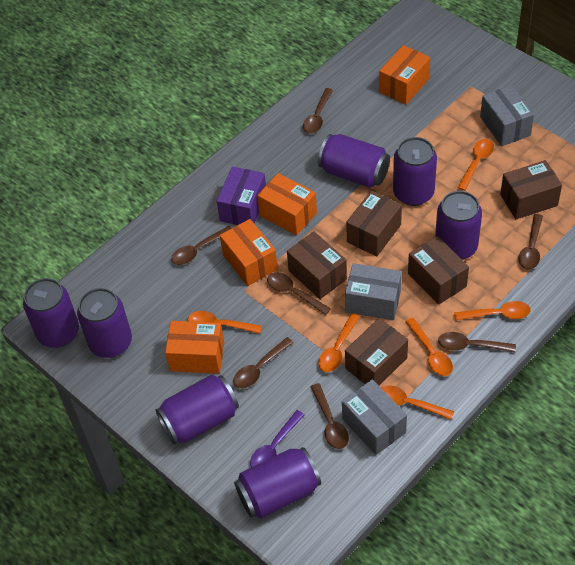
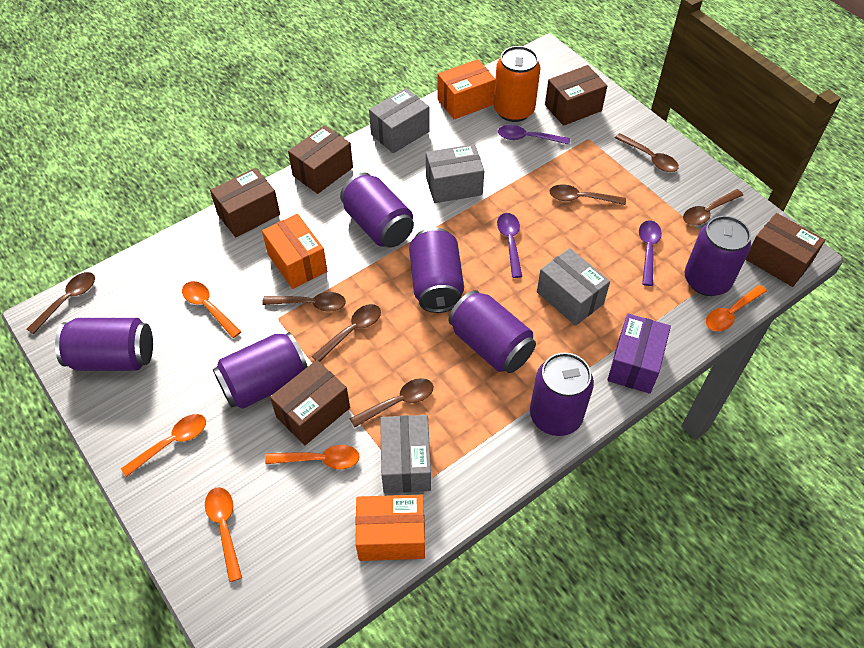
grey box: [342,379,407,455] [345,263,402,320] [480,85,534,146] = 3 -> [369,88,429,153] [380,415,431,493] [426,144,484,203] [537,248,610,326] = 4
orange box: [165,321,224,374] [220,219,278,286] [257,173,317,236] [379,45,430,105] = 4 -> [262,214,327,289] [355,495,425,561] [437,59,495,120] = 3
orange can: none = 0 -> [494,46,541,122] = 1
orange spoon: [188,311,262,334] [318,313,360,372] [381,385,454,420] [406,318,453,376] [454,301,531,320] [457,139,494,191] = 6 -> [121,414,206,477] [182,281,241,338] [205,487,242,582] [265,445,360,469] [706,285,767,331] = 5
purple spoon: [250,410,305,467] = 1 -> [497,213,522,278] [498,125,570,145] [639,220,662,286] = 3

